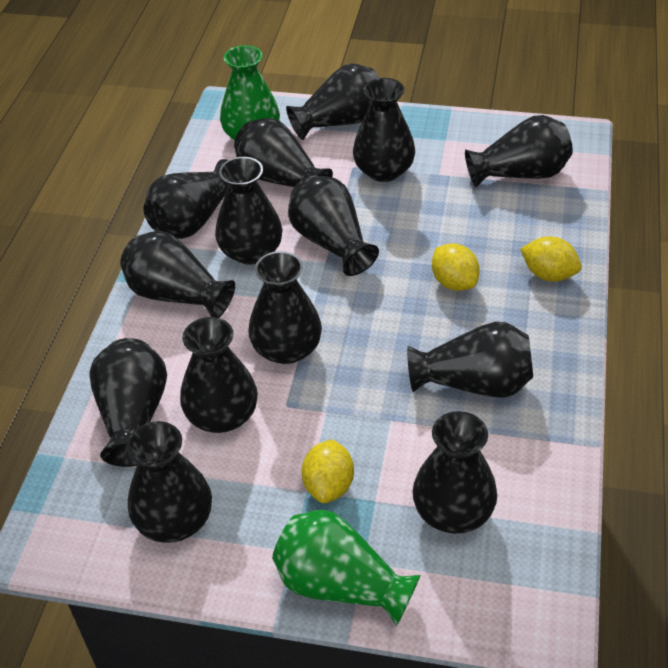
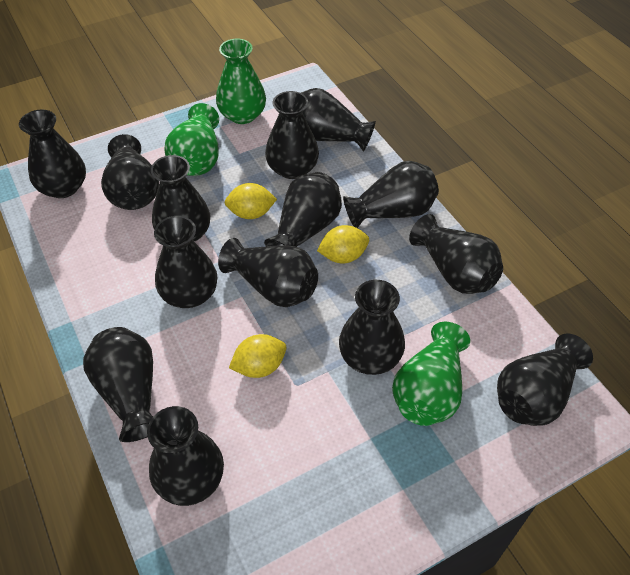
green vase: [220,45,280,140] [272,510,420,626] = 2 -> [164,103,219,176] [216,39,266,124] [392,322,470,426] = 3

